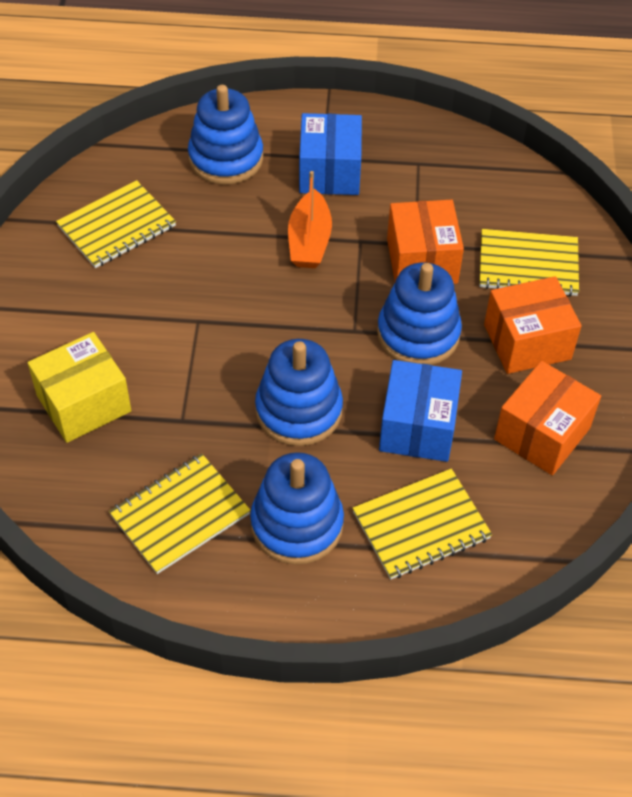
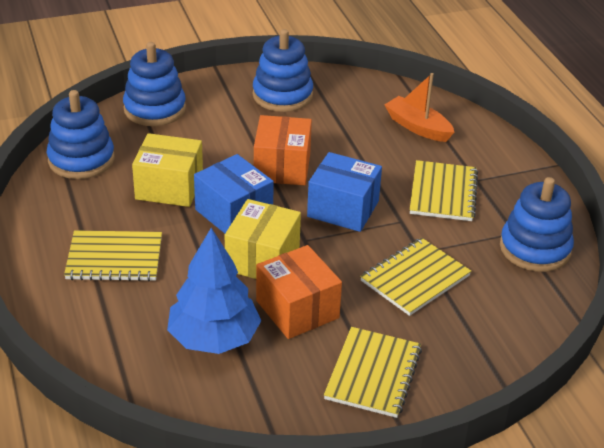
blue tree: none = 0 -> [167,228,261,354] = 1
orange box: [387,199,464,284] [484,276,581,374] [494,361,601,475] = 3 -> [254,115,312,185] [256,245,342,339] = 2
yellow box: [28,332,131,443] = 1 -> [132,133,203,207] [225,199,301,279] = 2

